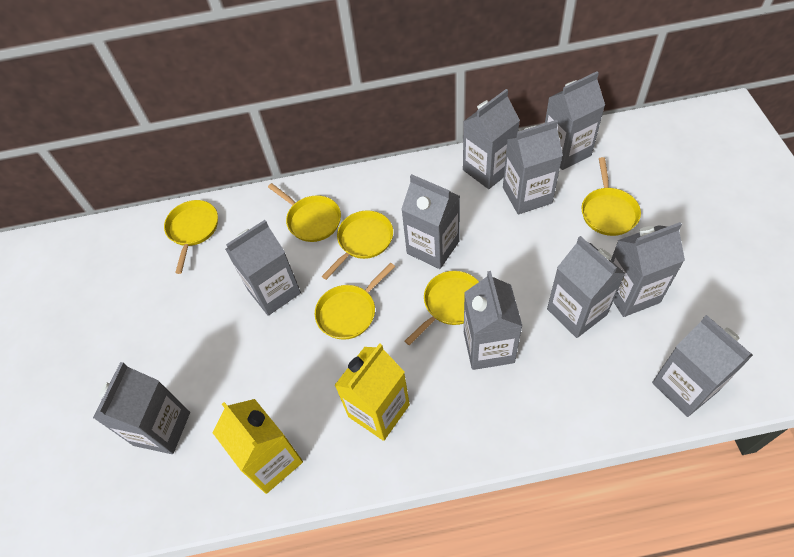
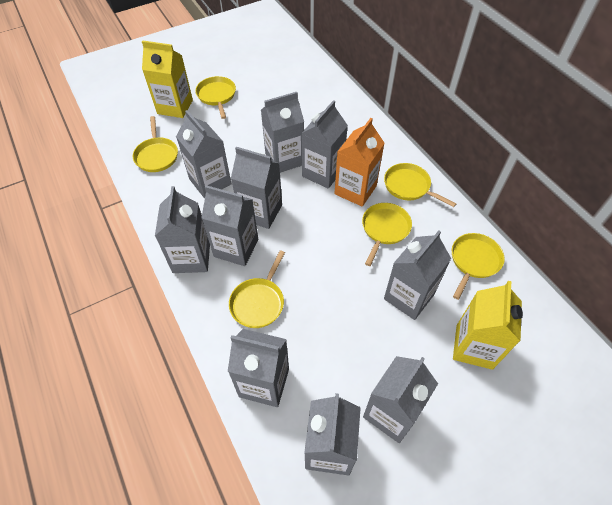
orange carton: none = 0 -> [334,118,384,207] = 1

